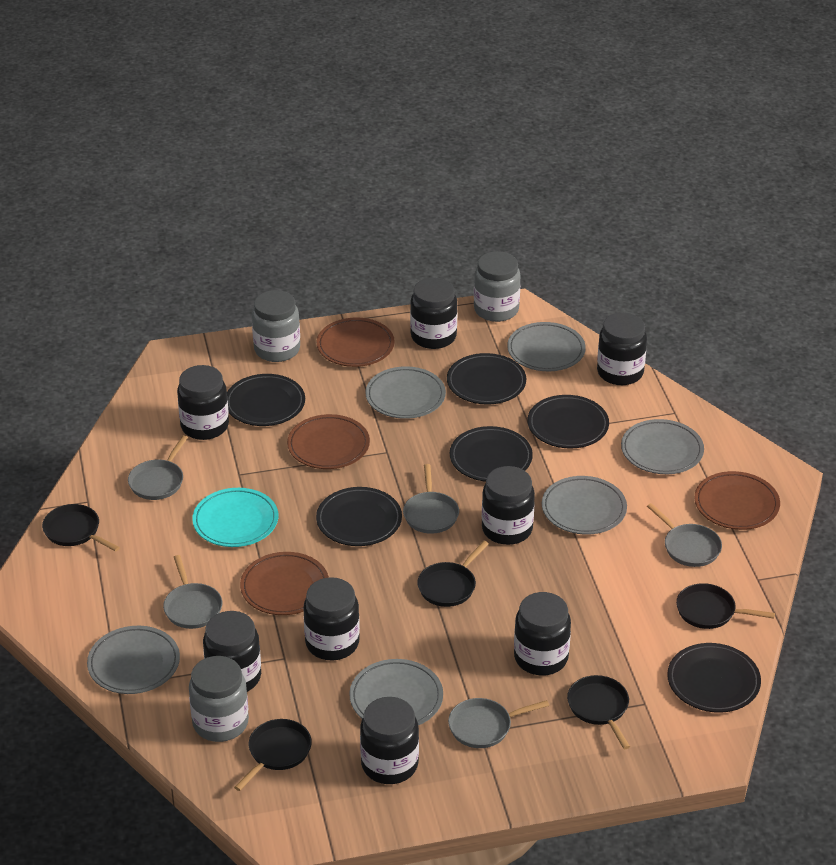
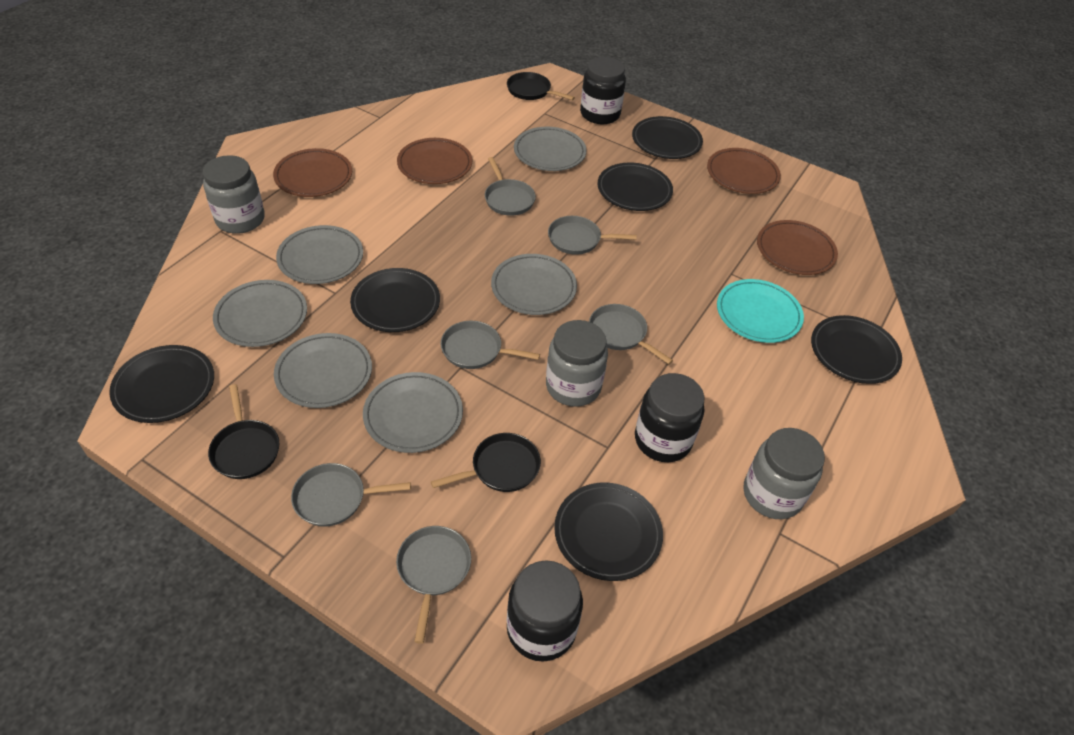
black jar: [177,365,229,440] [203,611,261,692] [304,577,360,660] [360,697,419,784] [410,278,457,349] [482,466,535,545] [514,592,571,676] [597,313,647,385] = 8 -> [507,560,583,662] [580,57,626,124] [635,373,705,462] = 3
black pan: [42,504,120,552] [234,719,312,791] [417,541,488,607] [567,675,630,749] [676,583,775,629] = 5 -> [208,384,279,479] [431,433,541,492] [507,72,575,100] = 3
grey pan: [128,435,188,500] [163,555,222,629] [403,464,459,534] [448,698,549,748] [647,503,722,567] = 5 -> [291,463,411,526] [396,526,471,644] [440,321,540,369] [485,157,536,216] [548,216,637,255] [589,304,673,364] = 6

